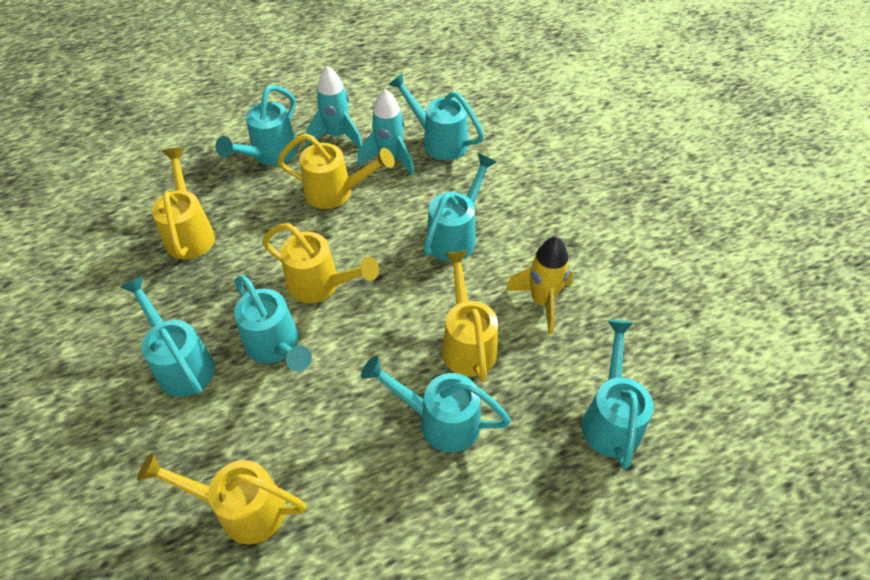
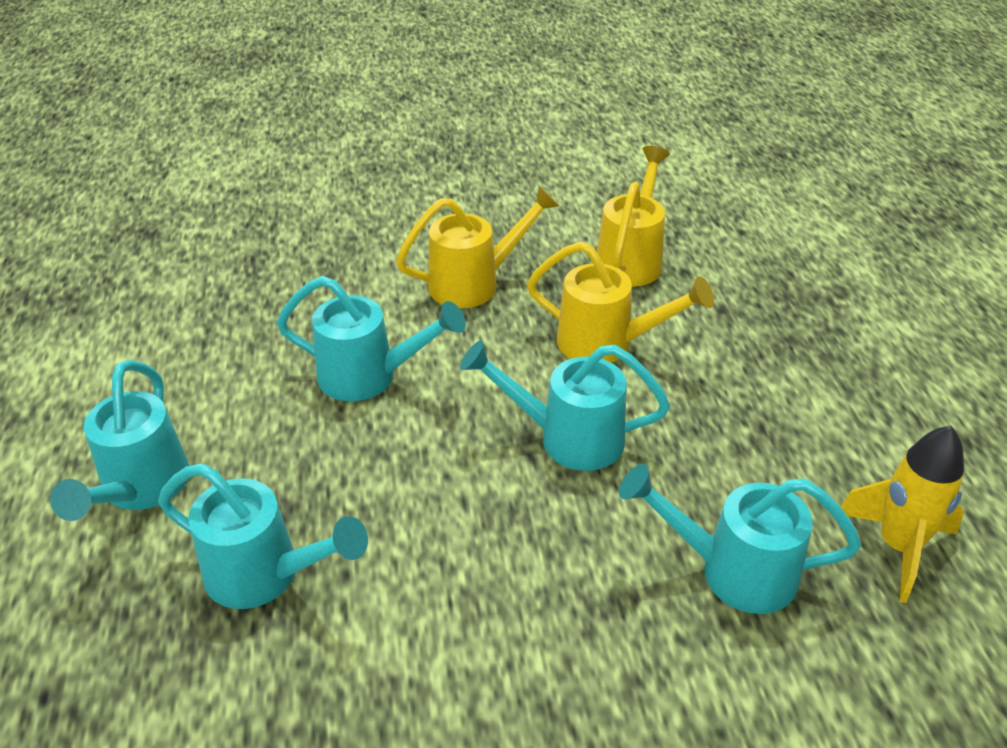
turquoise rocket: [306,66,363,148] [357,89,415,176] = 2 -> none = 0
turquoise watering can: [120,275,215,397] [215,85,298,165] [234,275,312,372] [361,356,511,453] [388,73,484,160] [423,153,497,261] [582,320,653,469] = 7 -> [50,360,190,521] [158,463,368,609] [277,276,466,401] [460,340,670,471] [619,464,861,614] = 5
yellow watering can: [137,453,306,544] [152,148,215,260] [262,223,379,303] [277,133,395,209] [442,250,498,382] = 5 -> [396,185,560,308] [527,241,714,363] [597,146,670,287] = 3

